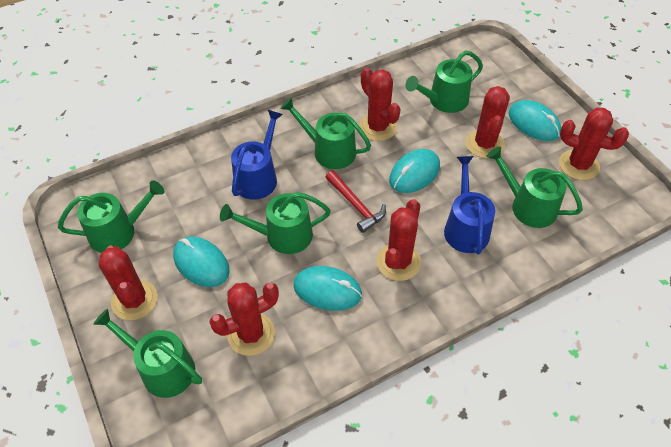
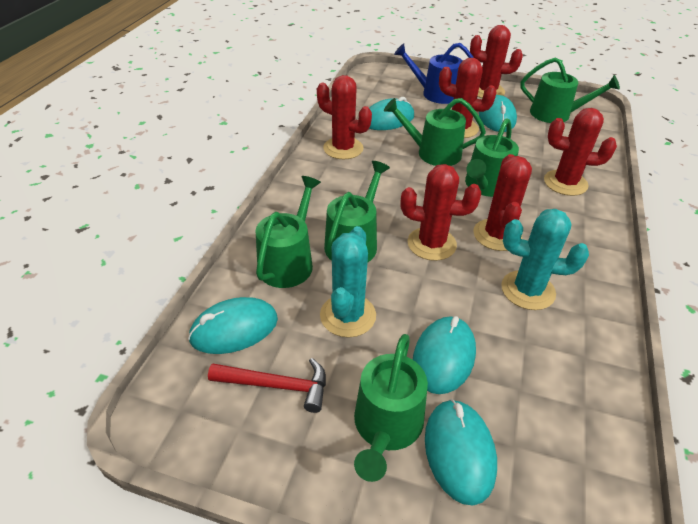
blue watering can: [231,110,283,200] [444,156,495,254] = 2 -> [394,43,474,104] = 1
turquoise cactus: none = 0 -> [320,226,376,337] [501,209,589,310] = 2
turquoise mouse: [173,237,230,287] [293,266,362,311] [389,149,440,193] [509,100,561,141] = 4 -> [188,297,278,354] [369,97,414,130] [413,316,476,394] [425,399,497,505] [479,95,517,132] = 5

